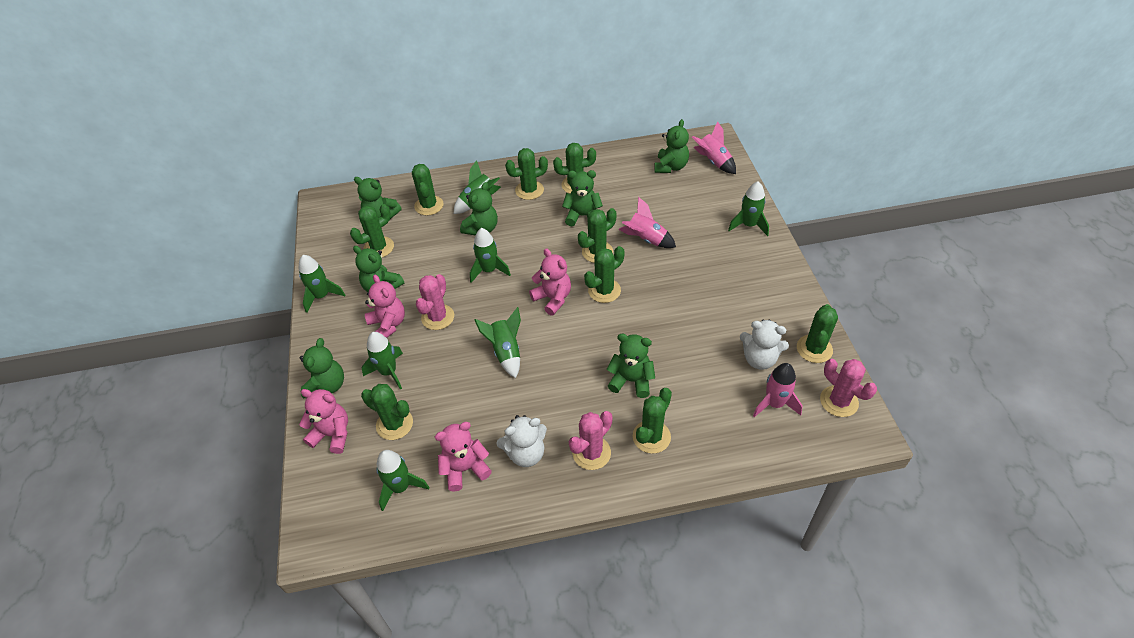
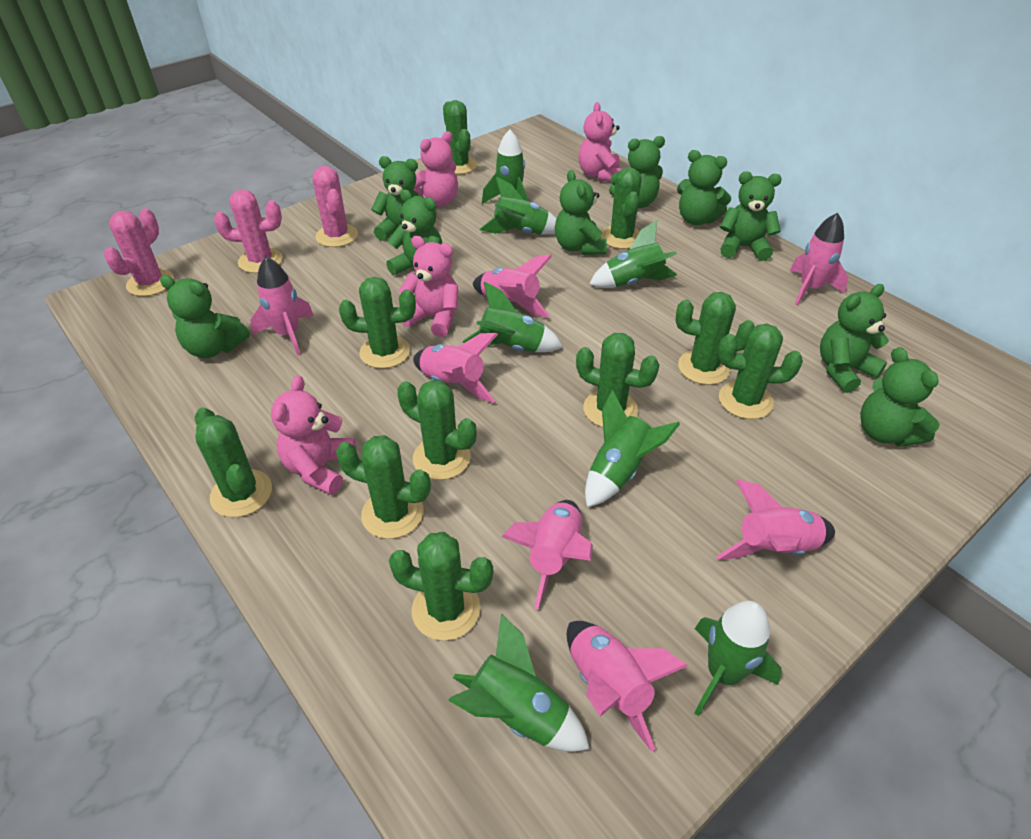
green cactus: [350,204,394,257] [361,384,413,440] [412,164,443,216] [505,148,548,200] [553,143,596,194] [578,208,617,263] [584,246,624,303] [633,388,672,454] [797,304,838,363] = 9 -> [195,408,272,517] [336,435,431,539] [339,277,416,369] [389,532,493,641] [397,380,477,480] [443,100,477,174] [576,333,659,427] [601,167,642,249] [676,292,755,385] [718,323,803,419] = 10
green teddy bear: [300,338,344,398] [353,246,404,292] [354,177,402,219] [460,182,498,236] [562,170,603,226] [607,334,655,398] [654,119,689,173] = 7 -> [160,275,250,358] [371,156,423,241] [386,189,442,275] [555,170,607,255] [609,136,665,208] [677,150,731,225] [720,172,782,261] [820,284,889,393] [860,347,940,447] = 9
pink rocket: [618,197,676,248] [692,121,736,174] [753,363,803,417] = 3 -> [250,257,314,356] [413,333,498,403] [473,254,552,318] [502,500,593,609] [567,621,688,752] [716,480,835,560] [790,213,848,305] = 7
white teddy bear: [496,415,547,467] [740,320,789,370] = 2 -> none = 0

